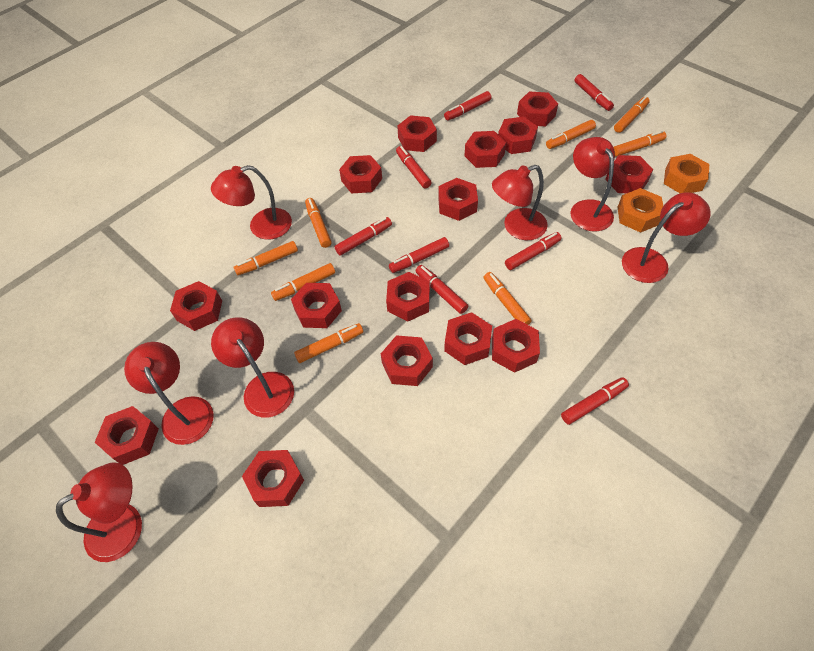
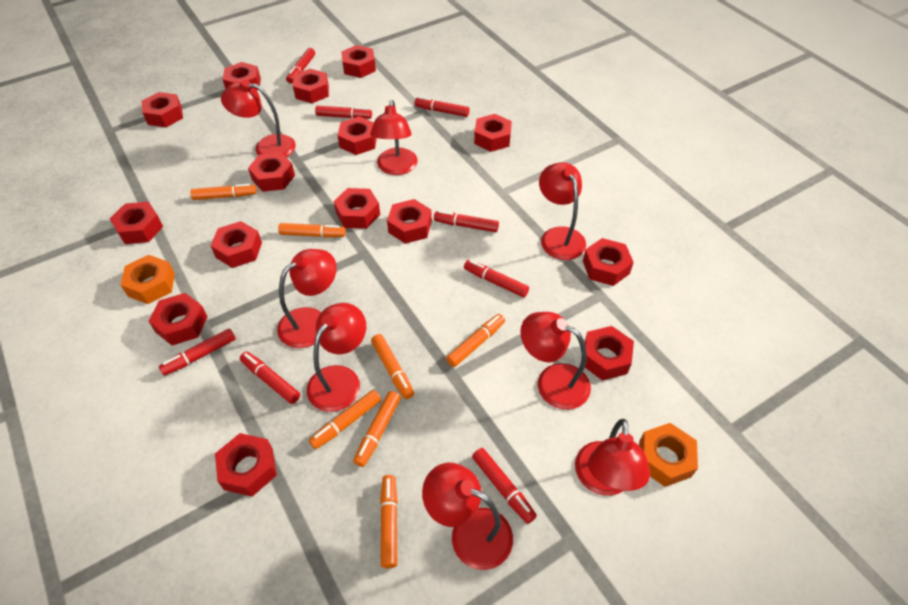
orange marker: [234,241,298,275] [271,263,335,301] [294,323,363,363] [305,198,332,248] [484,272,532,325] [546,120,596,149] [614,96,650,133] [614,131,666,157] = 8 -> [190,184,257,200] [278,223,346,238] [309,390,381,449] [353,391,401,467] [371,334,414,399] [380,475,398,568] [446,314,505,367] = 7
red lamp: [56,462,142,562] [124,342,214,445] [211,165,292,240] [211,317,294,417] [492,165,548,240] [570,137,615,231] [622,192,711,283] = 7 -> [221,80,296,157] [277,249,337,348] [307,303,366,412] [370,100,418,175] [422,463,513,570] [520,312,591,410] [539,162,586,260] [575,419,650,496] = 8

